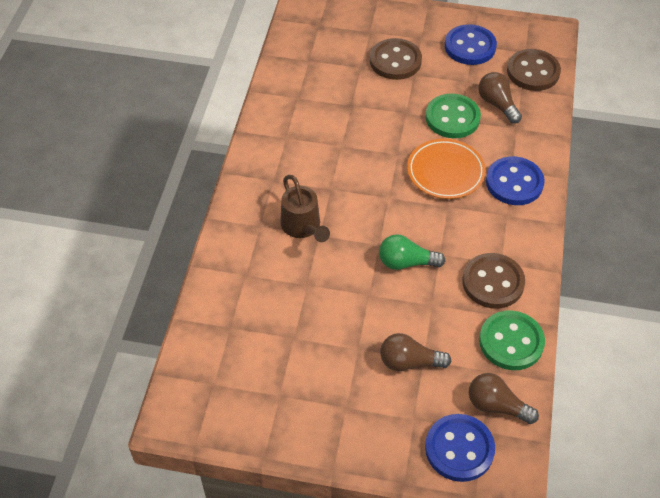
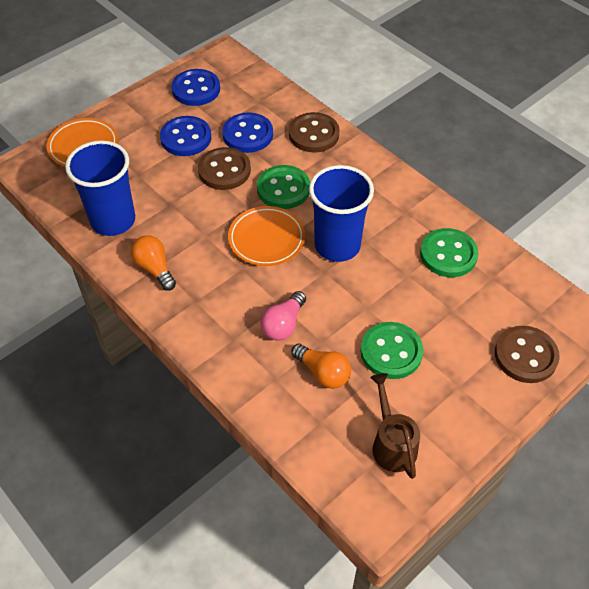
blue cup: none = 0 -> [65,140,135,236] [309,165,374,262] = 2
brown light bulb: [380,333,451,371] [469,373,539,424] [478,72,522,124] = 3 -> none = 0
green button: [426,94,481,138] [479,310,545,370] = 2 -> [257,165,310,209] [360,322,423,379] [420,228,479,277] = 3
green light bulb: [379,234,445,270] = 1 -> none = 0
orange light bulb: none = 0 -> [131,235,176,291] [291,344,351,389] = 2
orange plate: [407,139,486,199] = 1 -> [47,118,118,167] [228,206,305,266] = 2
pink light bulb: none = 0 -> [260,291,306,341] = 1

